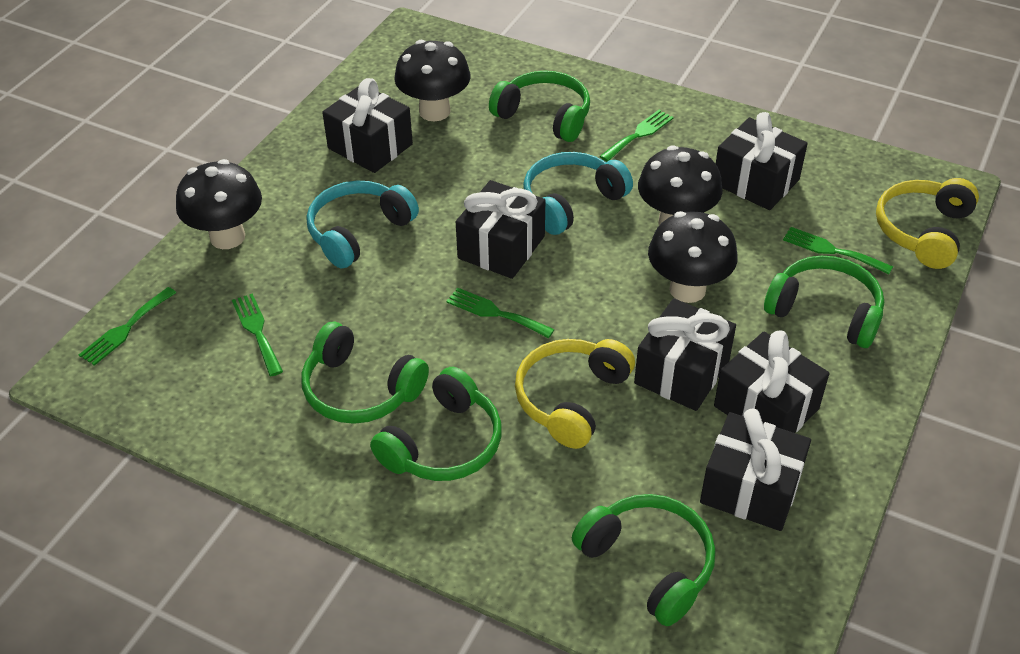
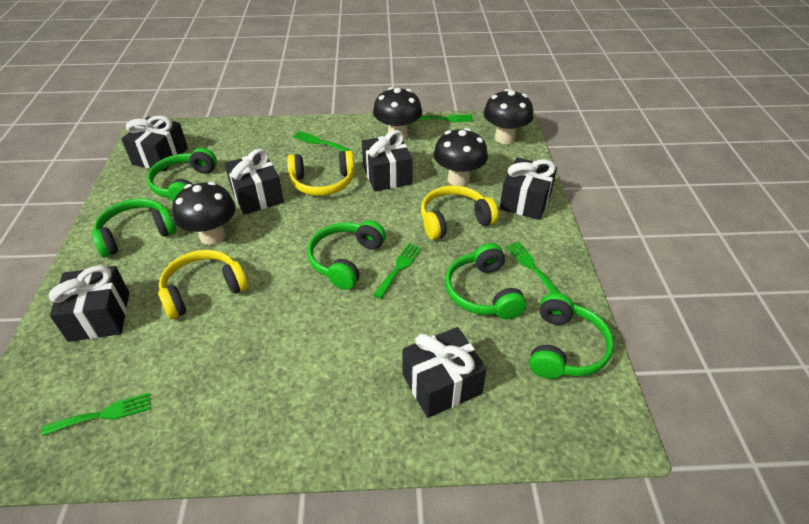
turquoise headphones: [307,181,419,269] [523,152,633,235] = 2 -> none = 0
yellow headphones: [515,339,635,449] [876,178,979,269] = 2 -> [158,250,248,319] [287,150,355,196] [421,185,498,240] = 3

